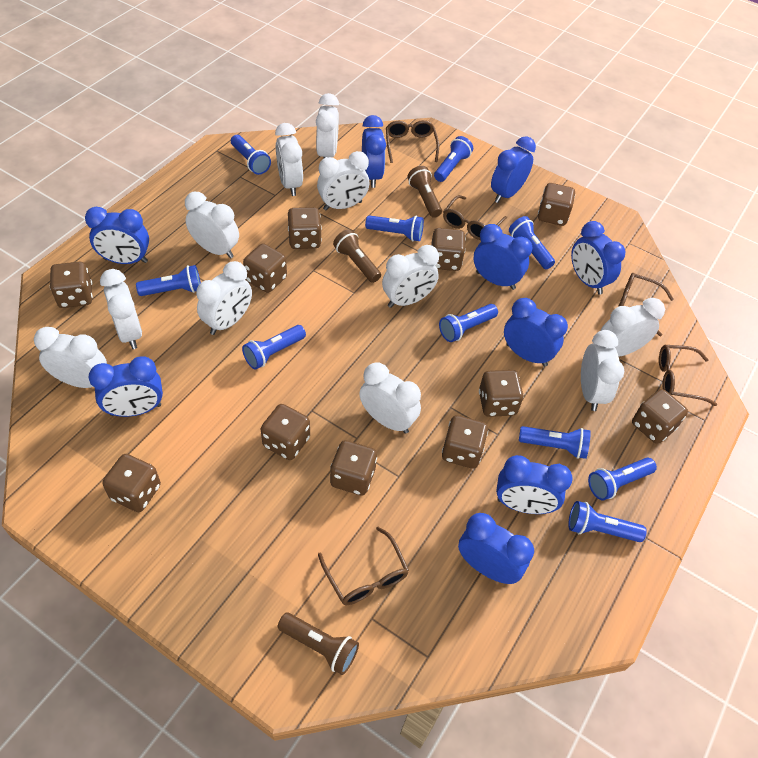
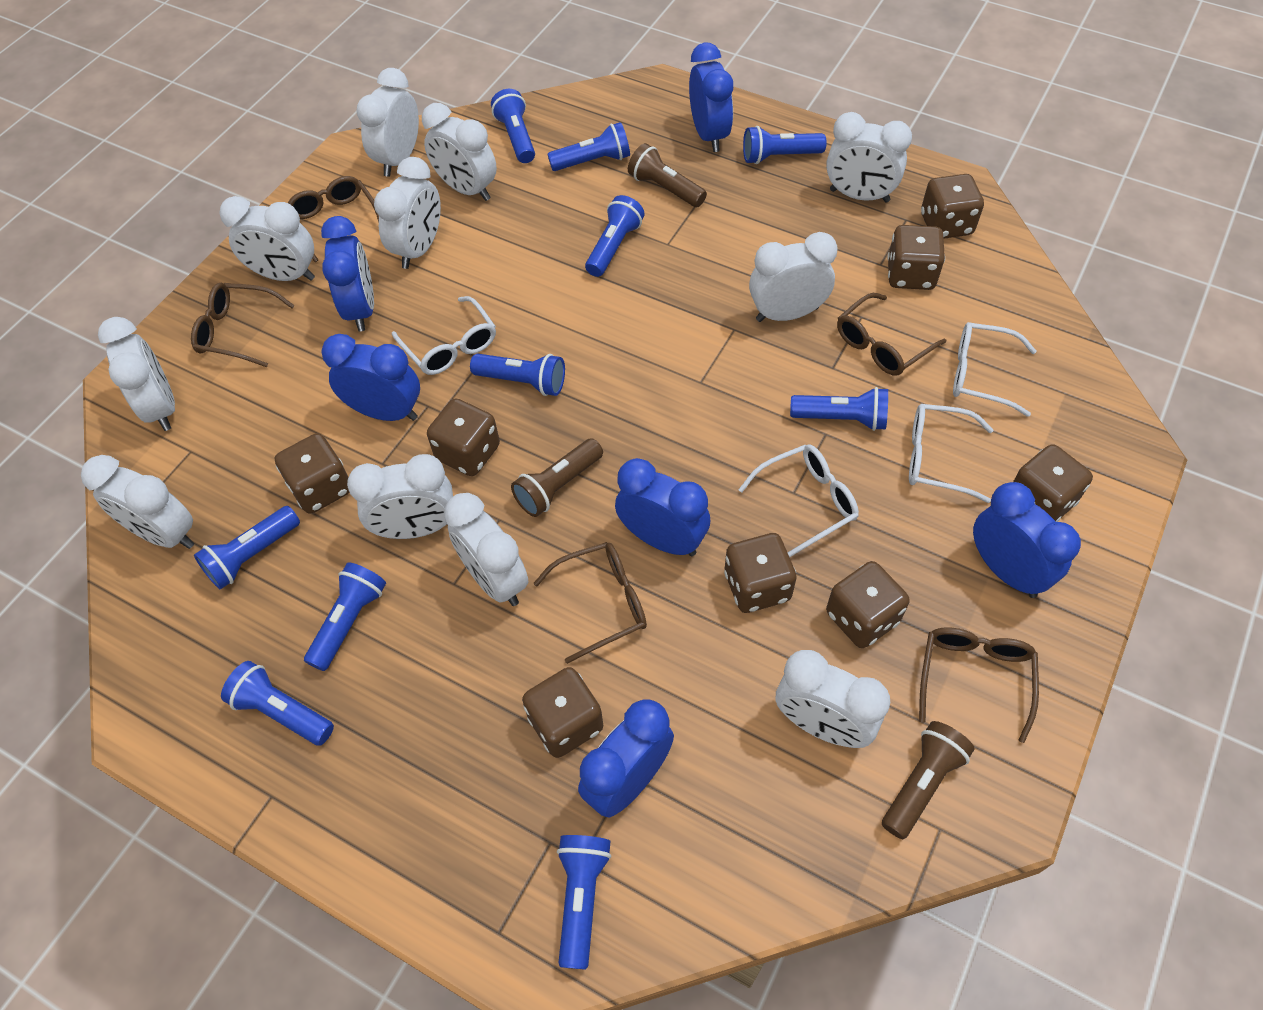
blue clock: [85,207,149,264] [88,356,163,417] [362,115,386,188] [458,513,534,584] [473,224,532,290] [491,136,536,203] [496,455,573,514] [504,298,568,367] [571,221,626,295] = 9 -> [321,216,374,331] [322,334,420,421] [578,699,674,818] [615,458,710,556] [689,42,733,152] [973,482,1081,598] = 6
brown dice: [50,261,93,308] [102,454,161,512] [243,243,287,293] [261,404,310,460] [288,207,322,249] [330,440,377,495] [431,228,466,271] [442,415,488,468] [479,370,524,417] [538,183,575,226] [632,389,688,444] = 11 -> [275,433,350,514] [427,398,500,476] [522,667,603,758] [724,533,797,613] [826,561,910,648] [888,225,945,290] [921,174,984,239] [1013,444,1093,522] = 8
white glasses: none = 0 -> [392,296,496,375] [738,444,859,557] [909,404,993,503] [953,322,1036,417] = 4

